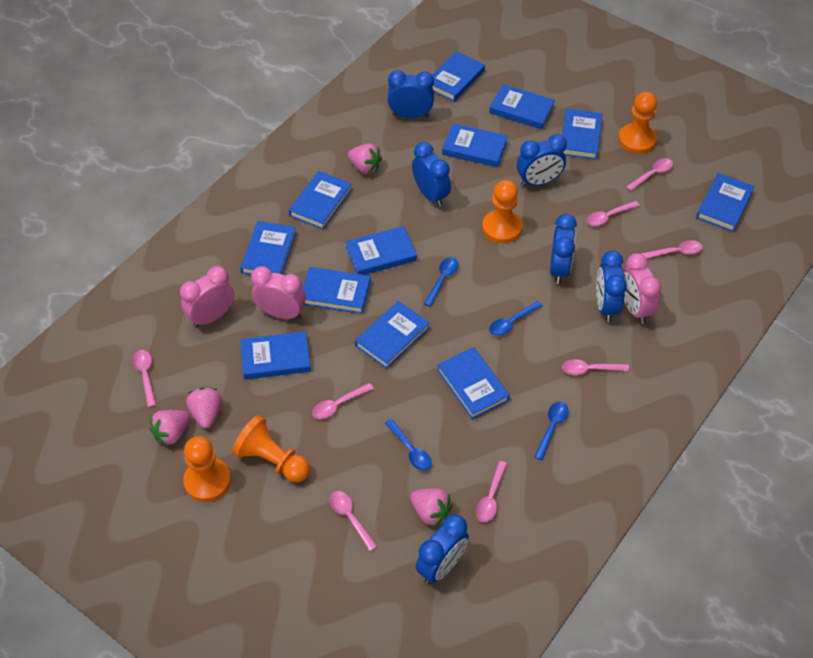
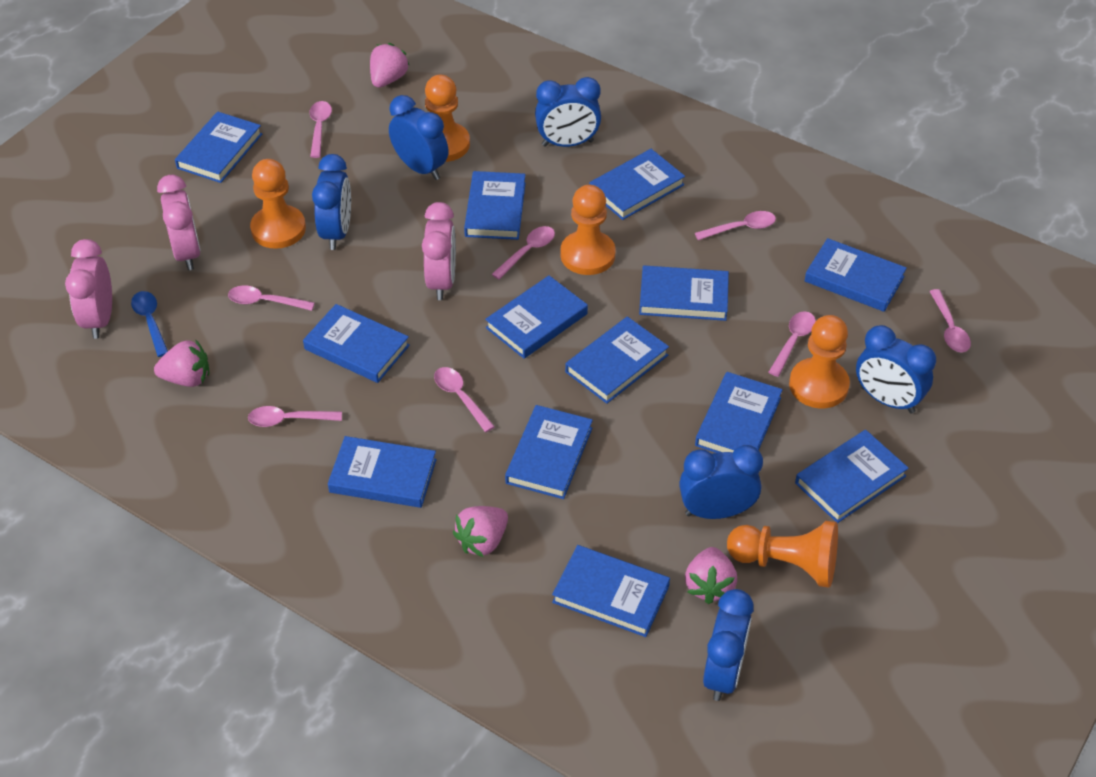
blue book: [240,221,296,275] [240,331,311,380] [289,171,352,229] [303,267,371,314] [346,226,417,275] [355,301,430,369] [432,51,485,102] [437,347,510,419] [442,123,508,167] [489,84,555,129] [562,109,603,160] [696,173,755,232] = 12 -> [175,111,262,183] [303,304,410,383] [328,436,437,508] [464,171,526,240] [485,275,588,359] [505,405,593,499] [552,545,670,637] [565,316,669,404] [589,149,685,220] [639,265,729,321] [695,372,783,453] [795,430,909,523] [804,238,907,312] = 13
blue spoon: [385,419,432,471] [424,257,458,307] [489,301,543,336] [534,402,569,460] = 4 -> [131,291,168,357] = 1
orange pawn: [183,436,231,502] [232,415,310,482] [482,180,522,243] [618,92,657,154] = 4 -> [250,159,306,249] [425,75,470,162] [560,185,616,275] [727,521,838,588] [789,315,850,408] = 5

